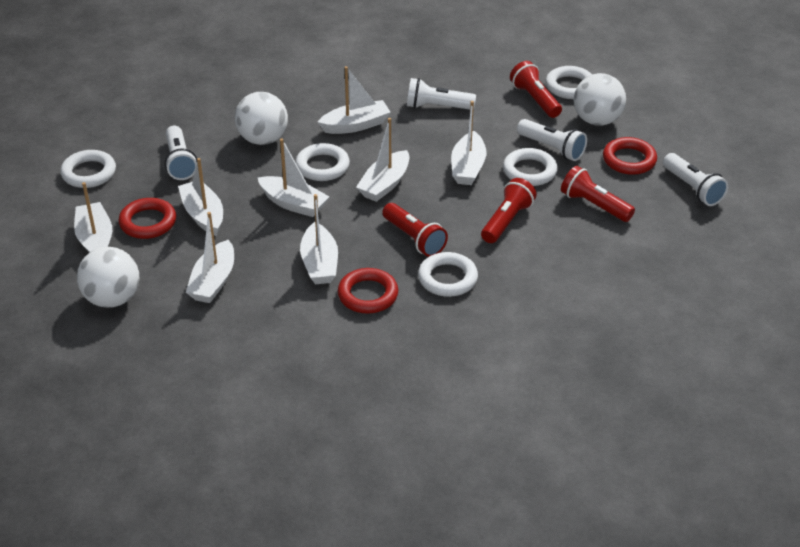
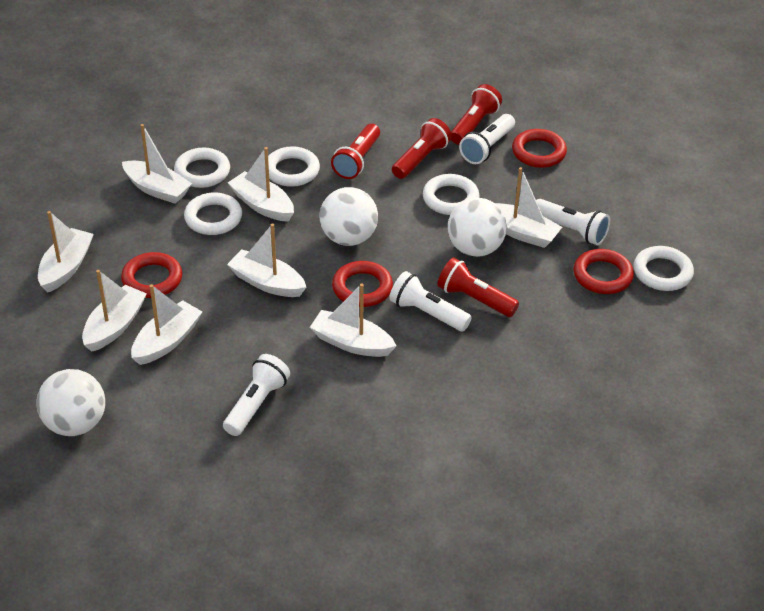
red ring: [119,198,176,239] [338,268,398,314] [603,137,657,175] = 3 -> [121,252,182,298] [332,261,393,307] [512,129,567,168] [574,249,634,294] = 4

